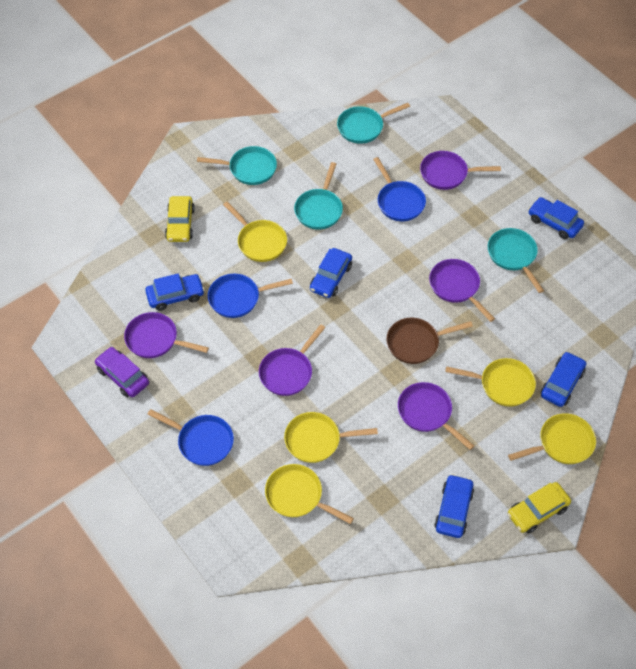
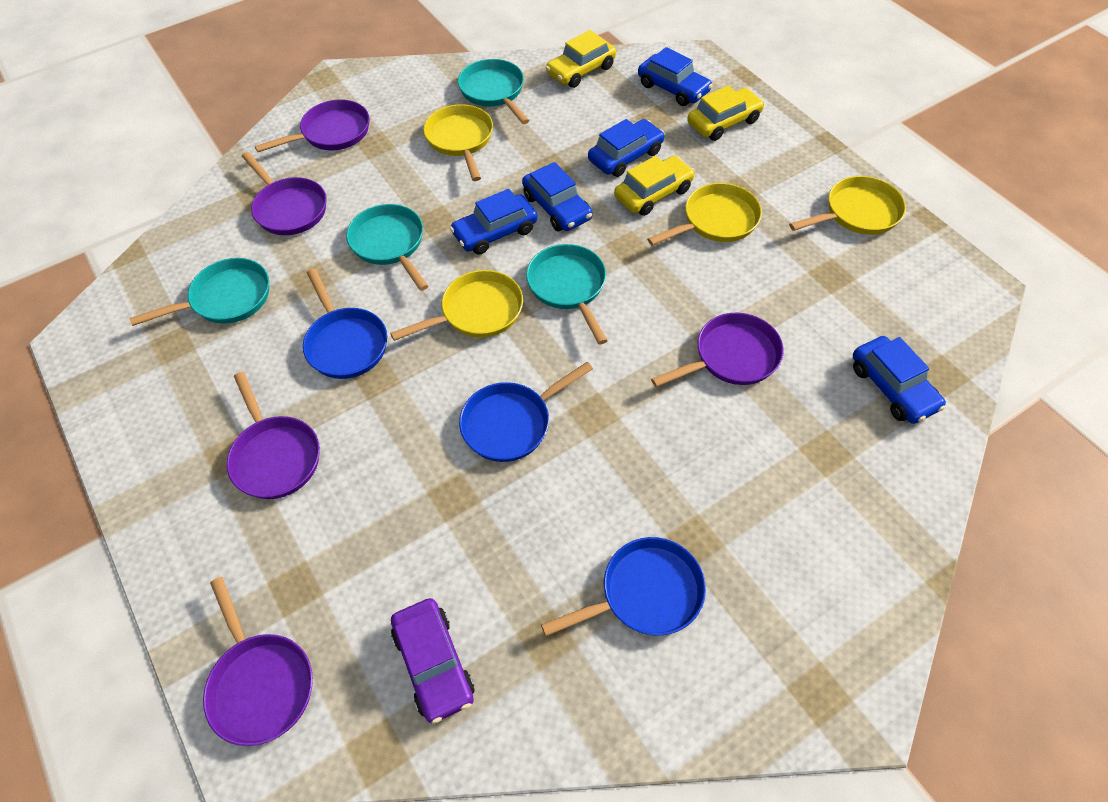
brown pan: [386,318,473,364] = 1 -> none = 0
yellow car: [165,196,195,242] [508,482,571,534] = 2 -> [546,30,616,88] [614,156,695,216] [687,85,765,141] = 3
yellow pan: [223,202,287,262] [265,464,354,524] [284,412,378,463] [445,358,536,407] [508,413,596,464] = 5 -> [390,270,523,341] [423,104,493,181] [647,183,762,246] [789,176,906,235] = 4

